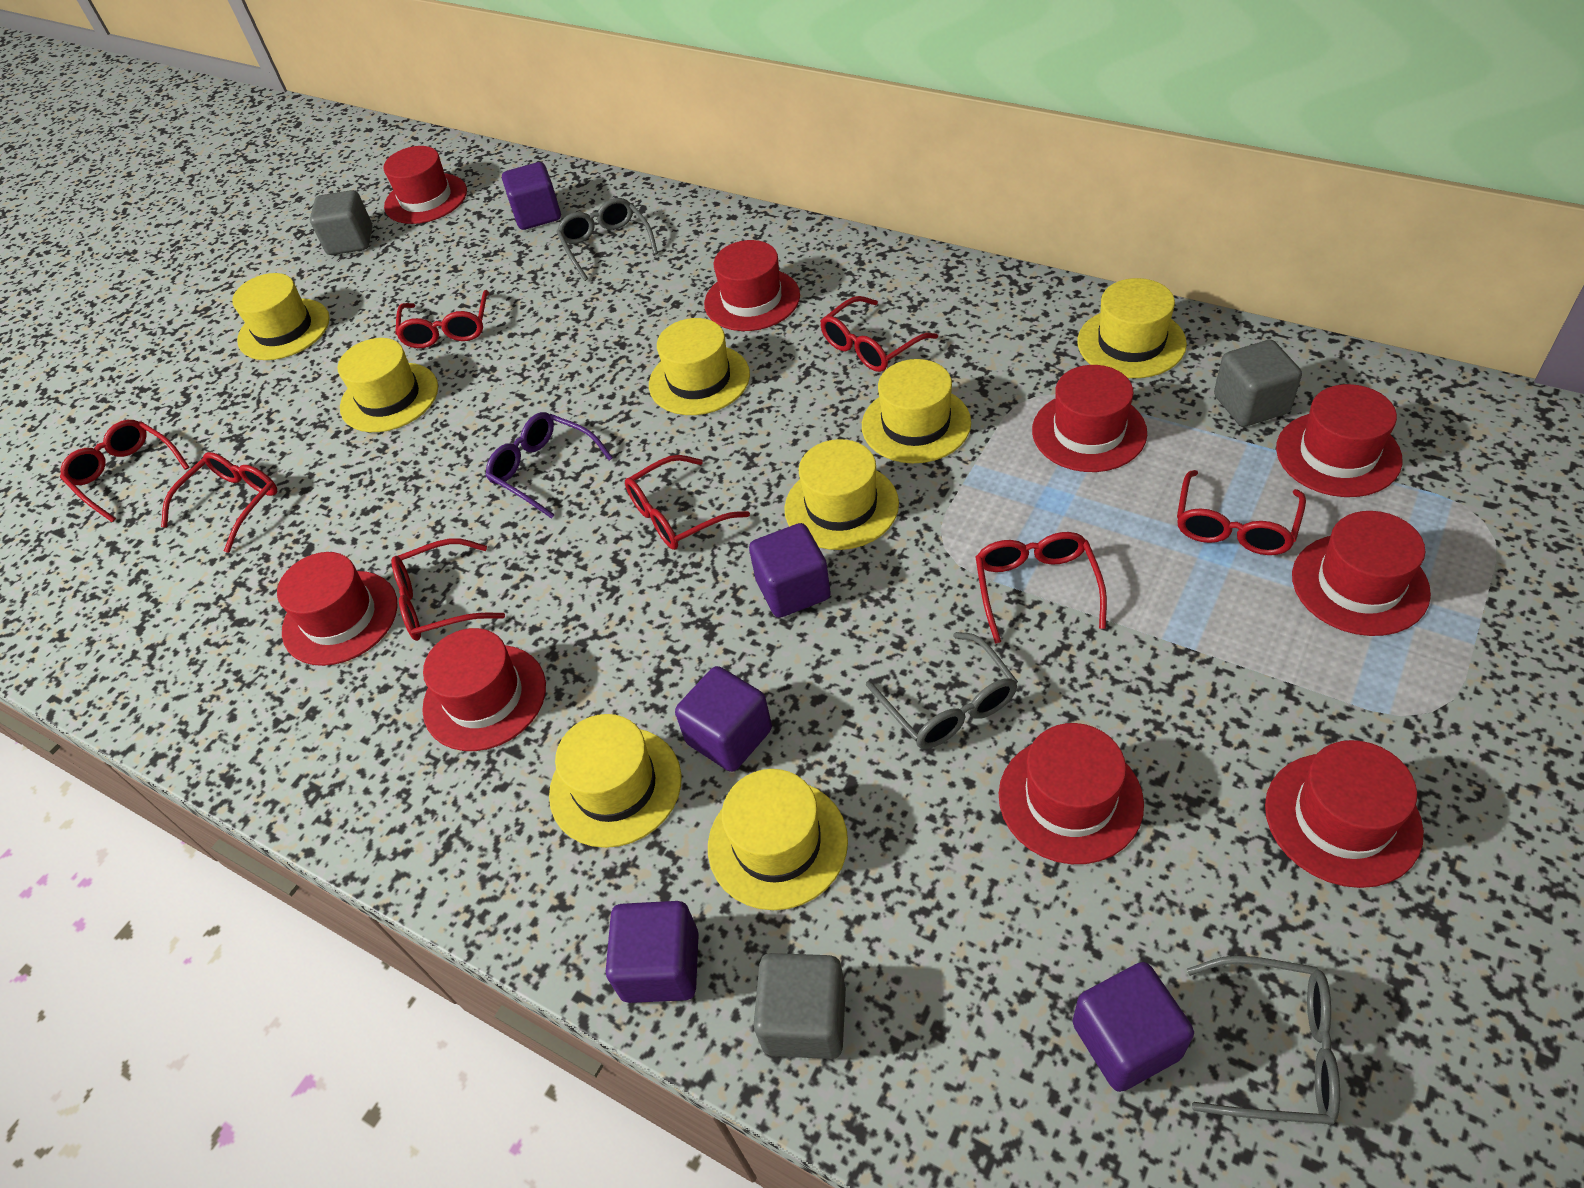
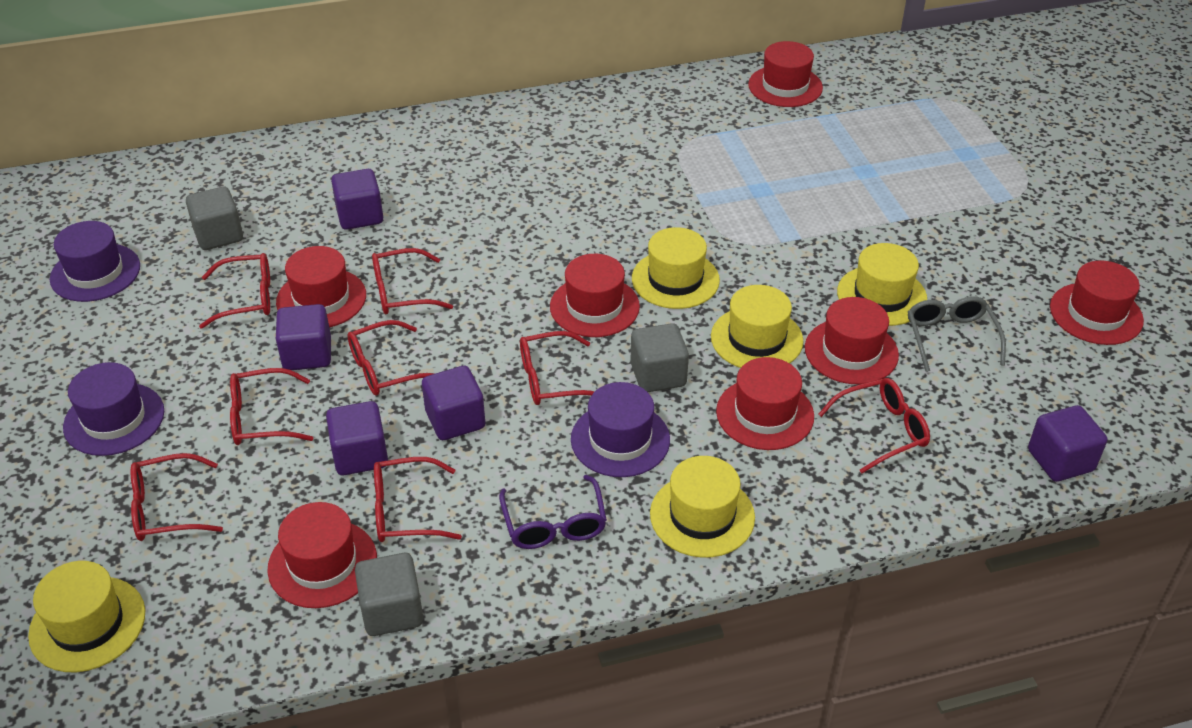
grey glasses: [556,198,658,281] [866,632,1018,749] [1187,955,1340,1125] = 3 -> [908,296,1006,372] = 1
purple hat: none = 0 -> [50,221,140,302] [63,362,164,456] [571,382,670,477] = 3
red hat: [277,552,398,666] [383,146,467,224] [422,628,546,751] [704,240,800,331] [999,723,1144,864] [1032,365,1147,472] [1265,740,1424,888] [1276,384,1403,497] [1292,511,1431,636] = 9 -> [267,502,377,608] [276,246,366,327] [550,254,640,337] [716,357,814,450] [748,41,823,107] [805,297,899,385] [1050,261,1144,345] = 7
yellow hat: [232,273,330,360] [338,338,438,432] [549,714,681,848] [649,318,750,415] [708,769,848,910] [784,439,899,550] [862,359,971,463] [1077,278,1187,378] = 8 -> [28,561,145,672] [632,227,720,309] [650,456,755,558] [711,285,803,368] [837,243,927,326] = 5

